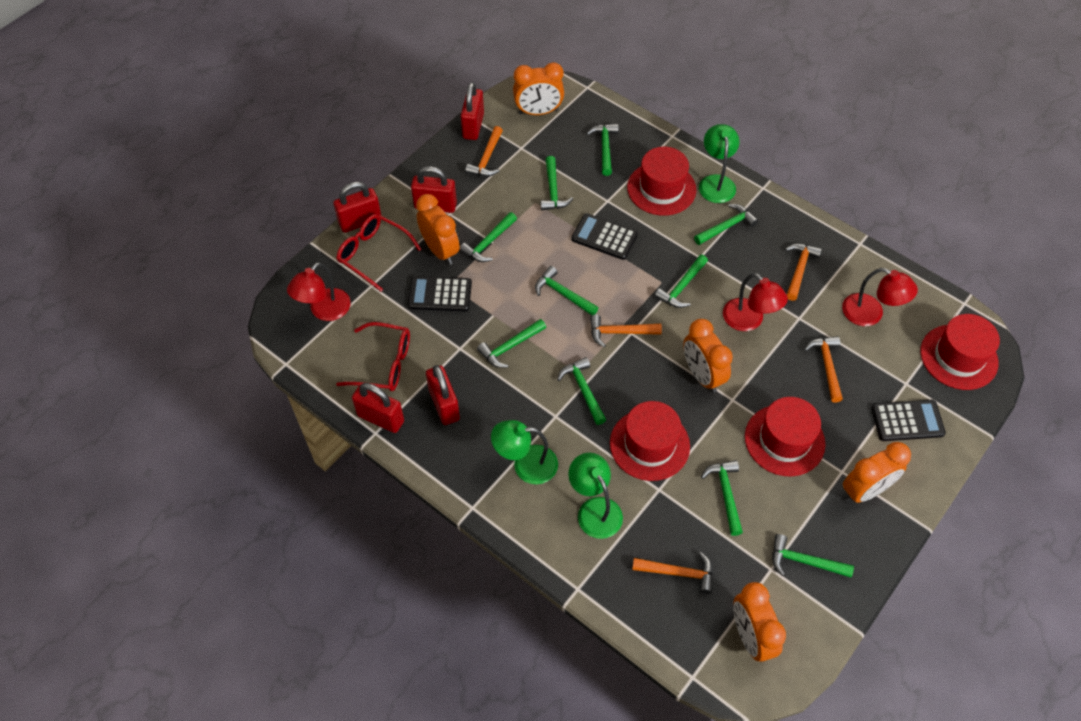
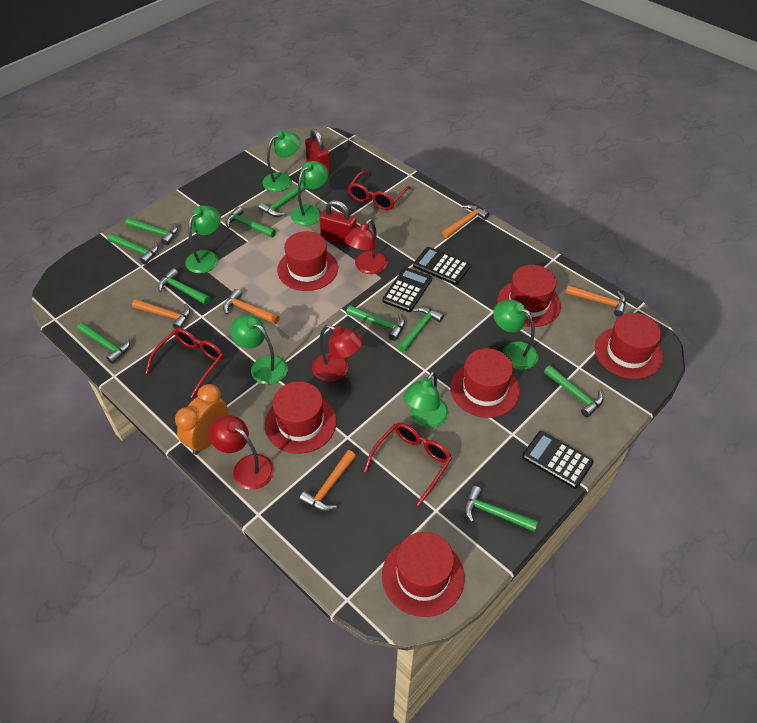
green lamp: [491,420,558,484] [568,453,623,539] [699,124,740,203] = 3 -> [185,205,221,273] [230,315,288,385] [262,131,301,192] [291,161,328,226] [403,371,449,428] [493,300,538,370] = 6
orange clock: [416,194,460,265] [513,62,564,115] [683,319,733,393] [733,582,786,662] [843,442,911,503] = 5 -> [175,384,228,455] = 1
red glasses: [336,214,422,291] [336,322,410,391] = 2 -> [145,328,224,398] [348,171,411,210] [364,423,452,506] = 3
red hat: [610,401,690,481] [627,147,696,216] [745,397,825,477] [920,314,1000,390] = 4 -> [265,381,337,454] [277,231,338,291] [382,532,465,617] [450,348,520,418] [497,265,561,327] [595,313,663,379] = 6
red padlock: [333,182,381,233] [352,383,404,433] [411,166,457,213] [426,365,460,425] [461,82,484,140] = 5 -> [305,129,331,175] [319,200,357,246] = 2

